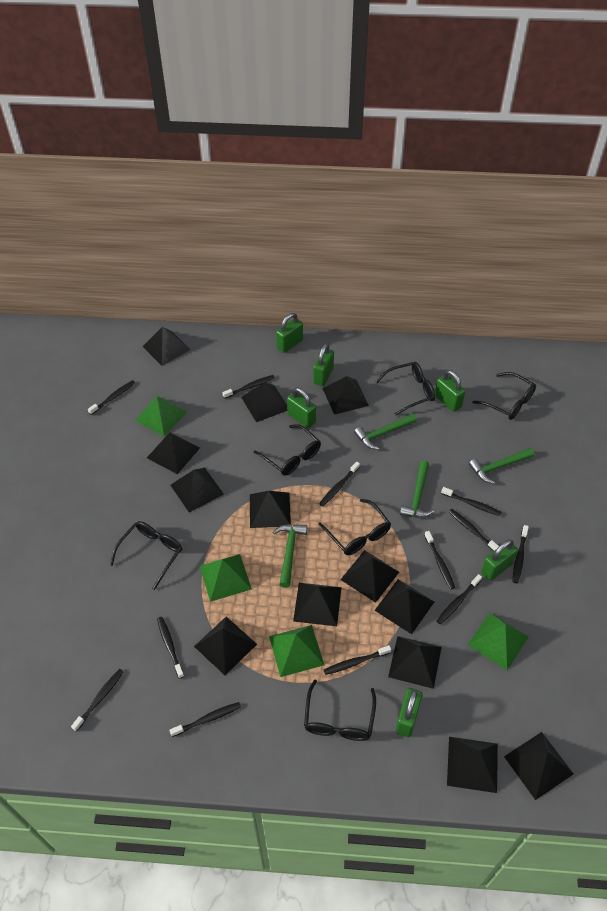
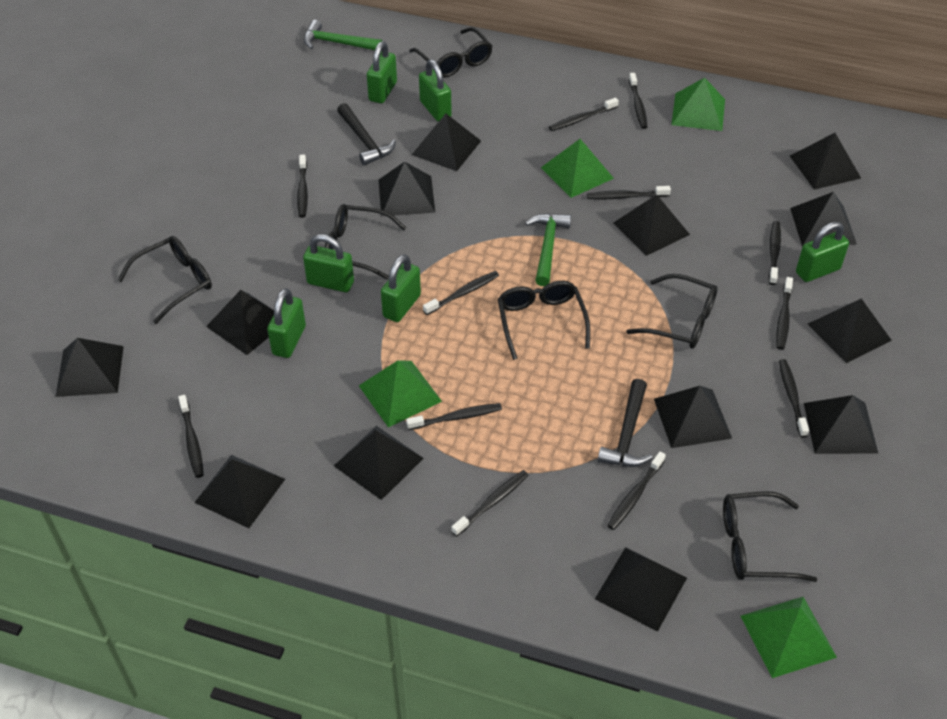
black hammer: none = 0 -> [337,103,396,166] [598,379,653,467] = 2
green hammer: [273,524,307,588] [354,413,417,450] [400,460,435,518] [469,448,534,484] = 4 -> [304,20,382,50] [525,213,571,286] = 2

